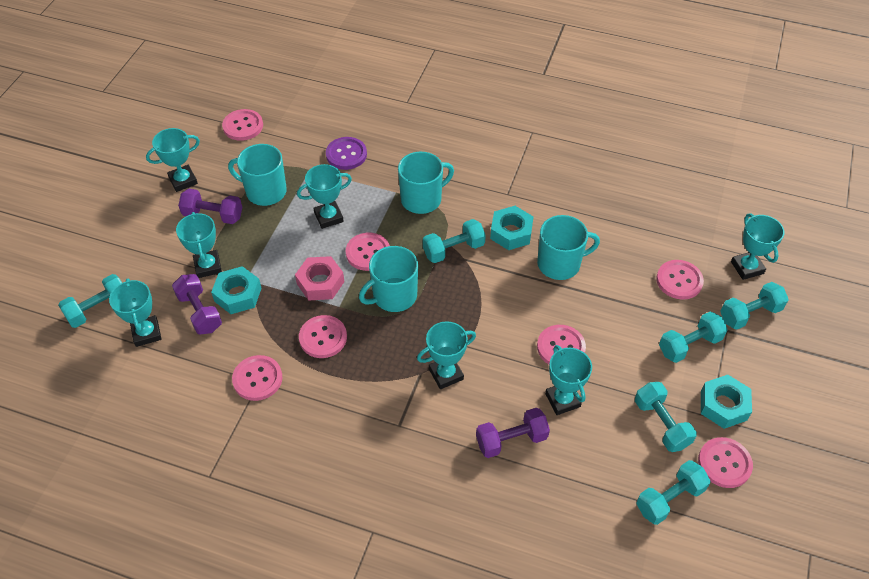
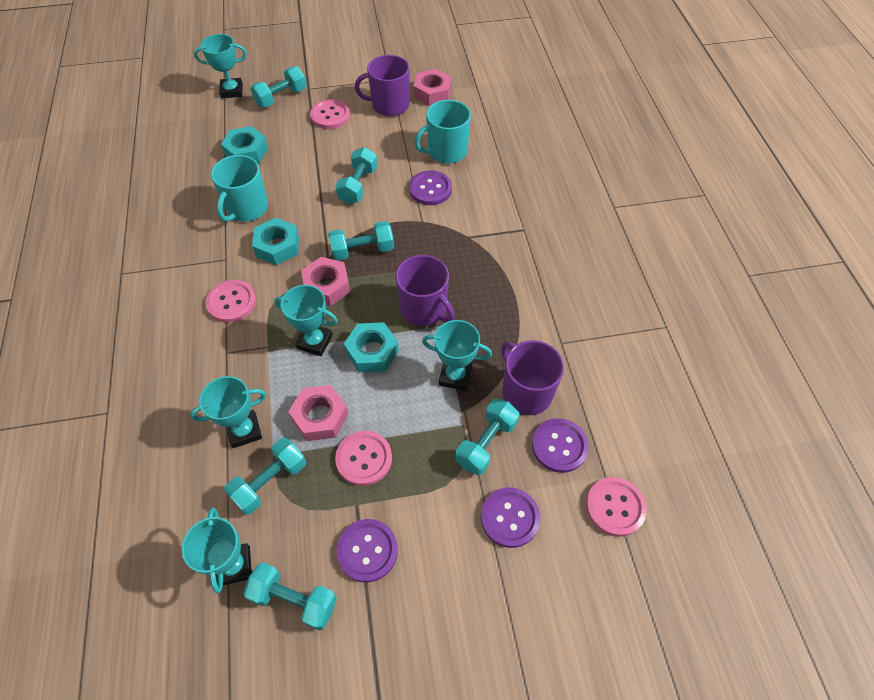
pink button: [222,109,263,141] [232,355,282,401] [299,315,347,358] [346,233,390,271] [537,325,586,365] [656,260,704,300] [698,437,753,488] = 7 -> [206,280,256,323] [310,99,350,129] [335,431,392,486] [586,477,647,537] = 4
pink nut: [295,256,344,301] = 1 -> [288,385,348,441] [301,257,350,306] [413,69,451,106] = 3
purple button: [326,137,367,170] = 1 -> [336,519,398,582] [409,170,452,205] [481,487,541,548] [532,418,589,473] = 4
purple dumbbell: [172,274,222,335] [178,189,242,224] [476,408,550,458] = 3 -> none = 0
purple mug: none = 0 -> [355,55,409,116] [395,255,455,326] [501,340,564,415] = 3
turquoise mug: [228,144,287,206] [359,246,418,312] [398,152,454,214] [537,215,600,280] = 4 -> [211,155,268,222] [414,100,471,164] = 2
turquoise trophy: [109,278,162,347] [146,128,200,192] [176,212,222,278] [297,164,352,229] [417,321,476,389] [545,345,592,415] [731,213,784,280] = 7 -> [182,507,252,593] [190,376,266,448] [194,34,247,98] [274,285,338,356] [422,320,492,391] = 5

